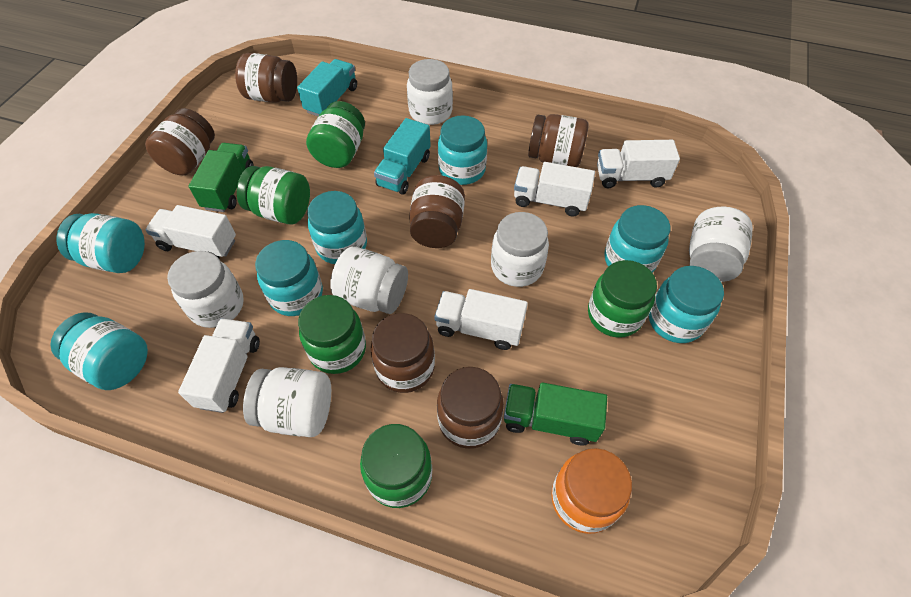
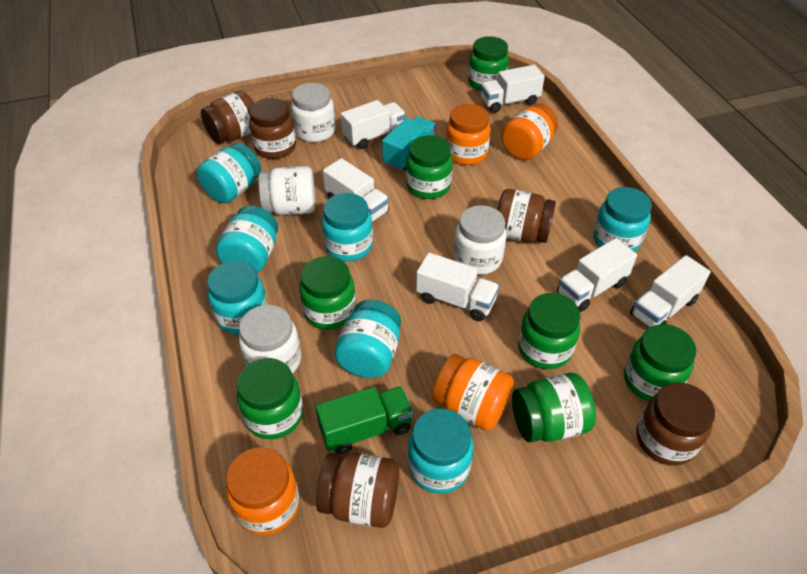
brown jar: [145,108,215,175] [235,53,297,103] [370,313,435,393] [409,175,465,248] [437,367,504,449] [528,114,589,167] = 6 -> [201,91,254,144] [249,98,296,159] [316,452,399,528] [497,189,556,243] [636,383,715,466] = 5
green jar: [237,166,310,224] [298,295,366,374] [306,101,365,168] [360,424,432,508] [588,260,657,338] = 5 -> [237,358,303,439] [299,256,356,330] [406,135,452,199] [468,36,509,91] [512,373,596,443] [518,293,580,369] [624,324,696,401] = 7
green truck: [189,143,254,212] [504,382,607,445] = 2 -> [315,386,413,455] = 1
orange jar: [551,448,632,534] = 1 -> [226,447,300,535] [432,354,514,431] [446,104,491,165] [501,103,558,160] = 4
turquoise truck: [297,59,357,116] [374,118,431,195] = 2 -> [382,116,436,171] = 1
white jar: [167,251,244,328] [243,367,331,437] [330,247,408,314] [407,59,453,125] [491,212,549,287] [689,207,753,282] = 6 -> [239,305,301,374] [259,166,315,215] [291,83,336,142] [454,205,507,275] = 4
white truck: [146,205,236,259] [178,318,260,413] [434,289,528,350] [514,162,595,217] [597,140,680,188] = 5 -> [323,158,389,222] [341,100,406,149] [416,253,499,321] [480,65,545,113] [557,238,637,312] [630,255,711,328] = 6

